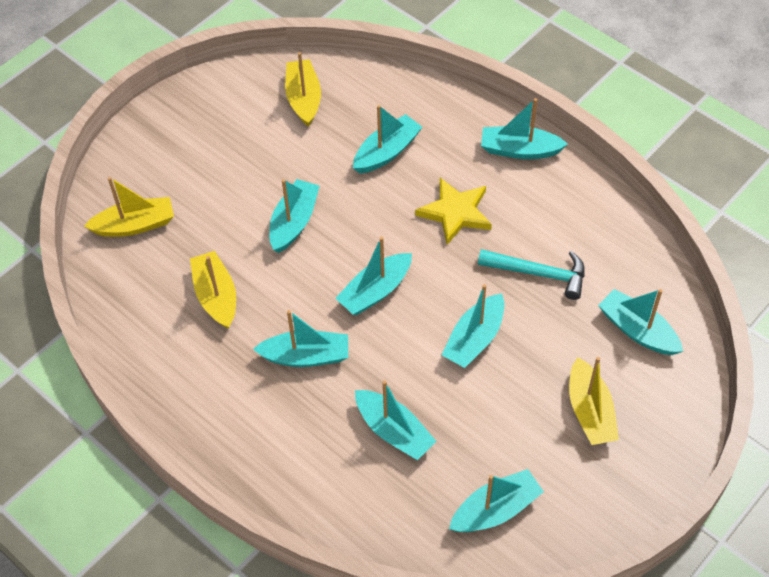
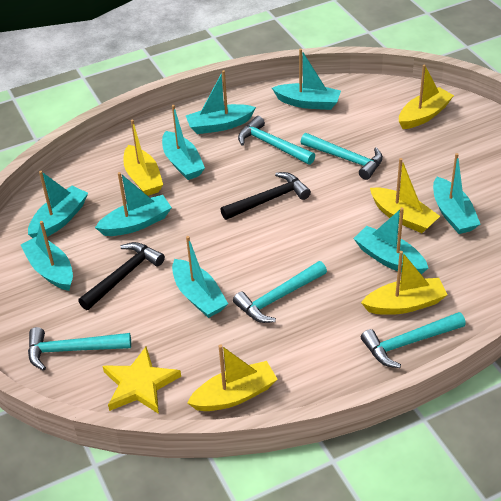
black hammer: none = 0 -> [78,242,165,310] [220,172,311,220] = 2
turquoise hammer: [478,249,585,300] = 1 -> [28,327,131,371] [233,261,327,323] [238,116,315,165] [301,133,383,180] [361,312,466,368] = 5
yellow boat: [84,177,174,237] [190,251,236,329] [285,52,321,127] [569,357,619,445] = 4 -> [123,120,163,196] [187,345,278,411] [361,251,448,315] [370,158,440,233] [399,65,454,129] = 5

